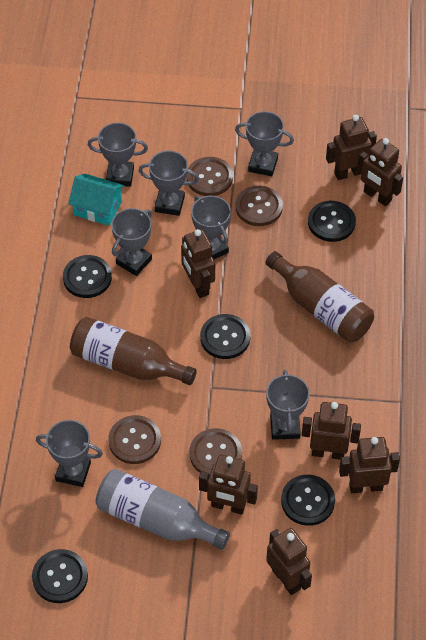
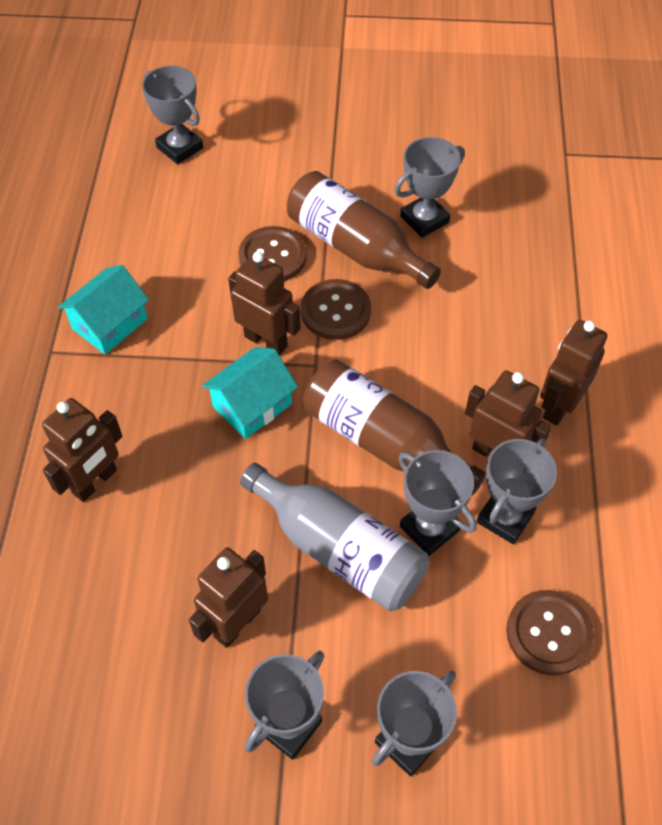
black button: [32,549,88,603] [63,255,112,298] [200,314,250,359] [281,475,335,526] [308,201,356,242] = 5 -> none = 0
brown button: [108,415,161,464] [186,157,233,196] [189,428,242,476] [235,186,283,226] = 4 -> [238,226,307,281] [301,279,371,340] [506,590,594,676] = 3
brown robot: [181,229,215,298] [199,455,258,515] [266,528,312,595] [302,402,361,460] [326,115,377,180] [339,437,400,493] [357,138,403,206] = 7 -> [42,398,123,502] [189,547,268,648] [228,252,301,356] [465,370,552,457] [540,320,607,425] = 5
grey trophy: [36,420,103,487] [88,123,148,187] [111,208,152,276] [139,151,199,216] [191,196,231,259] [235,111,294,176] [266,370,309,440] = 7 -> [142,66,203,164] [245,651,324,760] [372,671,457,776] [395,137,465,238] [398,450,477,556] [477,439,557,544] = 6
turquoise house: [68,174,125,226] = 1 -> [58,265,149,355] [202,347,298,439] = 2

